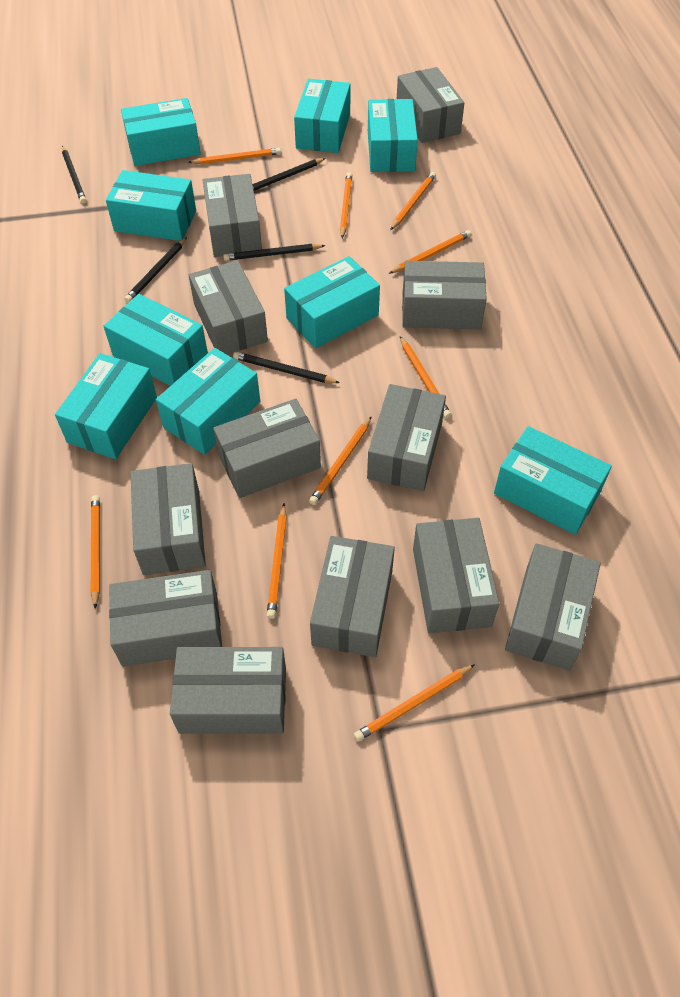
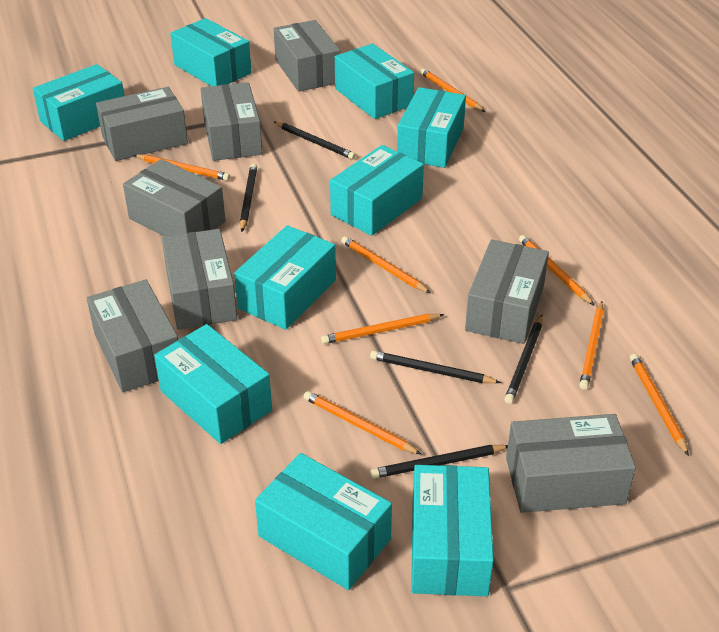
grey box: [109,570,222,667] [130,463,206,575] [170,647,286,734] [189,260,268,355] [203,174,262,257] [213,399,321,498] [310,536,395,657] [367,384,446,491] [397,67,464,143] [402,261,487,329] [413,518,499,634] [505,543,601,671] = 12 -> [87,279,178,392] [96,87,188,161] [123,159,225,237] [162,229,237,330] [201,82,263,161] [274,20,341,92] [465,239,549,344] [506,414,636,513] = 8
orange pencil: [91,495,100,609] [188,148,281,164] [267,503,287,619] [309,416,372,505] [340,172,352,238] [354,664,475,741] [389,230,471,274] [390,172,436,230] [400,336,451,418] = 9 -> [134,154,230,181] [303,391,422,455] [321,314,444,344] [341,236,431,293] [420,69,485,112] [519,235,595,306] [579,301,604,390] [630,354,689,456] = 8

